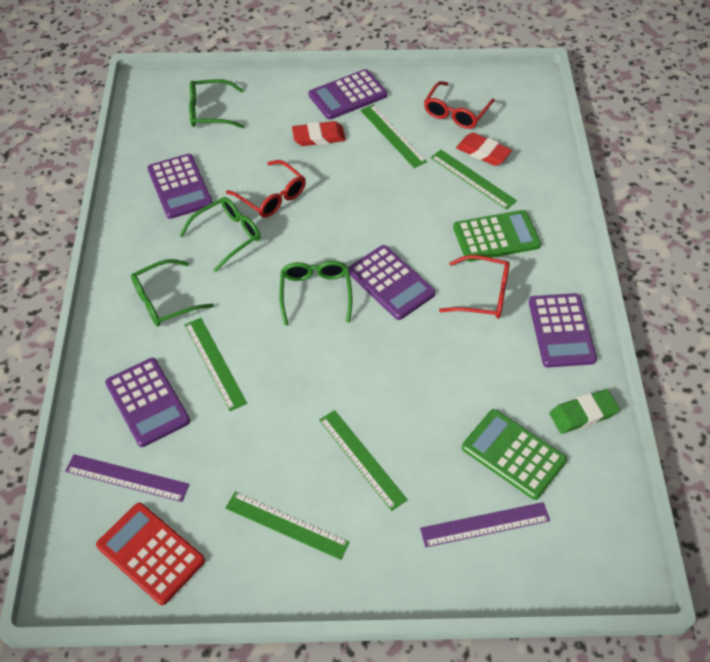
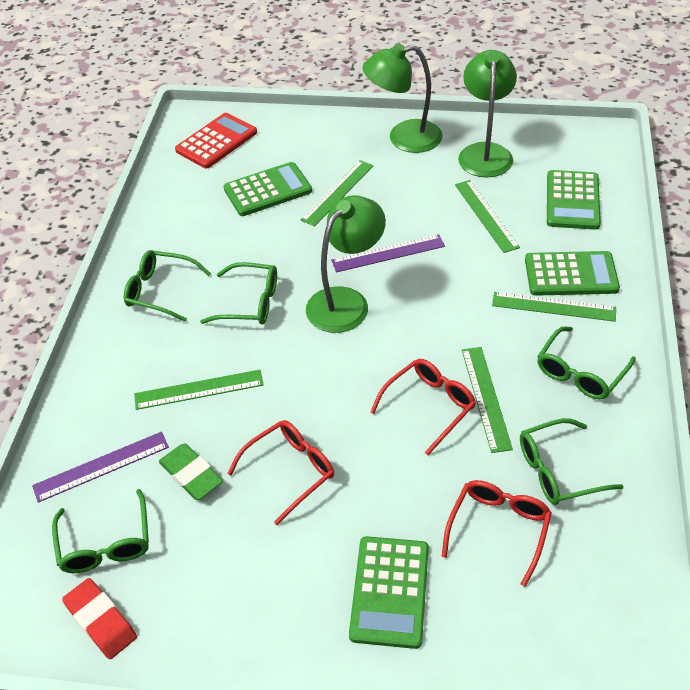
green calculator: [453,210,541,262] [462,409,567,500] = 2 -> [223,162,312,216] [349,536,429,649] [525,251,620,296] [547,170,601,230] = 4
green glasses: [131,259,214,326] [179,197,260,272] [189,79,244,128] [279,261,353,326] = 4 -> [52,489,149,573] [124,250,211,322] [200,262,277,325] [520,418,623,505] [537,326,636,399] = 5
green lamp: none = 0 -> [306,195,386,333] [362,43,443,153] [458,50,517,178] = 3
purple calculator: [105,358,190,447] [147,154,213,219] [309,69,387,120] [349,245,436,320] [529,293,597,368] = 5 -> none = 0
red eraser: [292,121,346,146] [456,133,512,166] = 2 -> [62,578,137,659] = 1

